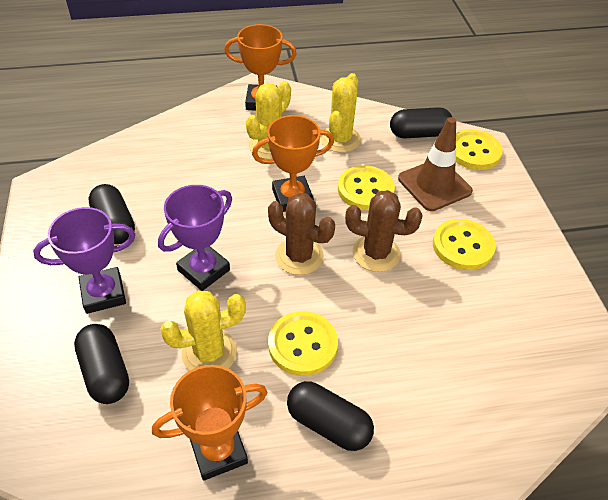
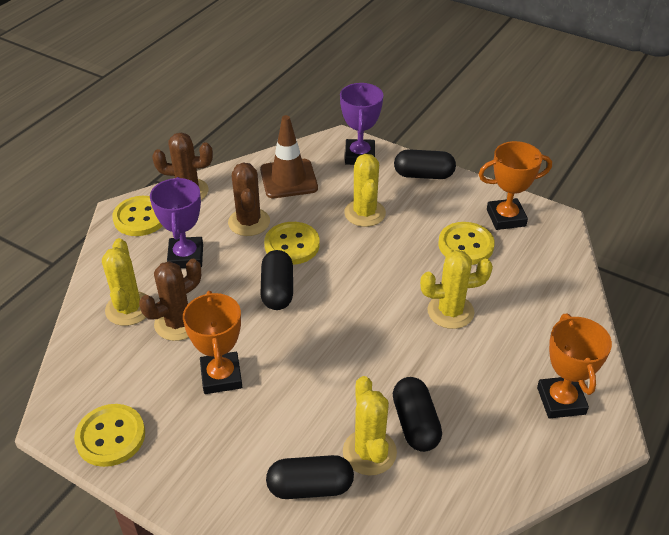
brown cactus: [268,193,335,275] [345,190,423,272] = 2 -> [139,259,201,341] [152,132,213,200] [228,162,270,236] = 3
yellow cactus: [160,291,246,371] [246,81,291,159] [320,73,361,153] = 3 -> [102,238,146,326] [343,376,397,476] [344,154,386,227] [420,250,493,329] = 4

